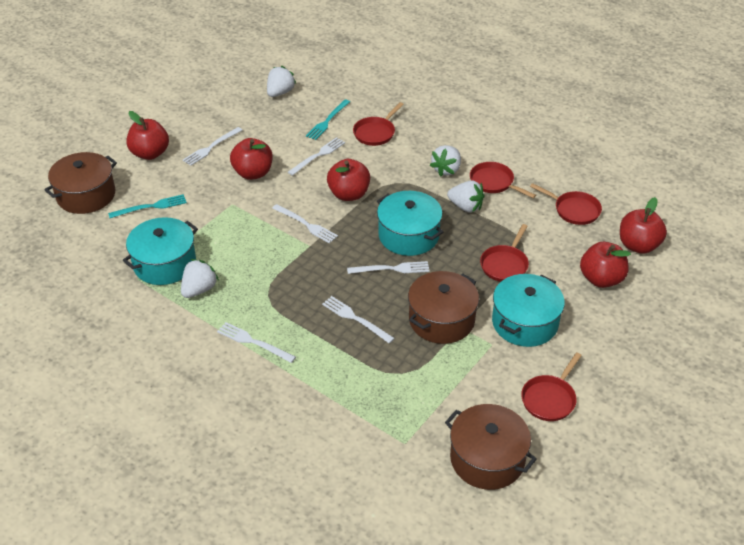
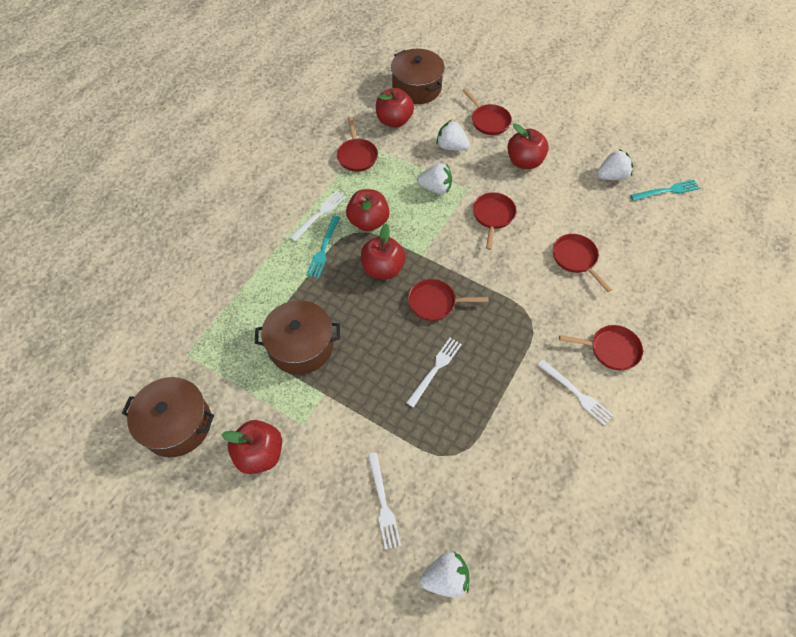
red pan: [353,102,404,146] [470,162,536,198] [480,224,529,282] [521,352,582,421] [530,183,602,225] = 5 -> [337,117,378,172] [408,279,488,321] [462,88,512,135] [473,192,516,250] [553,234,612,292] [559,325,643,370] = 6
turquoise pot: [123,217,198,285] [377,191,443,256] [492,274,565,347] = 3 -> none = 0
white fork: [183,127,242,166] [217,322,296,363] [272,204,338,244] [288,137,345,176] [322,296,395,344] [347,261,430,274] = 6 -> [290,191,346,241] [368,452,401,550] [406,338,462,408] [538,360,614,426] = 4

